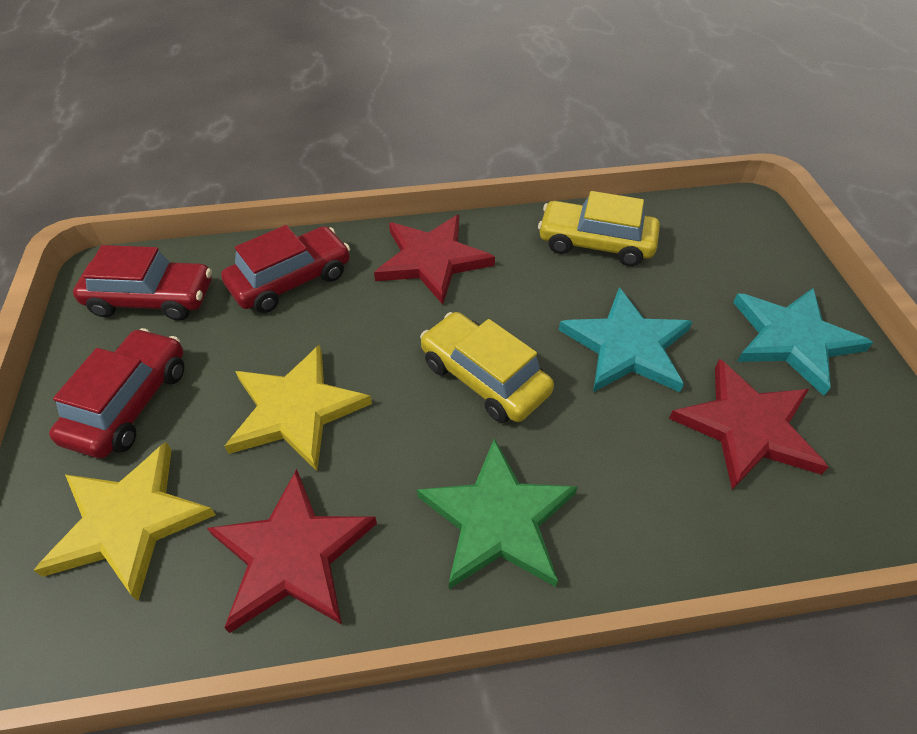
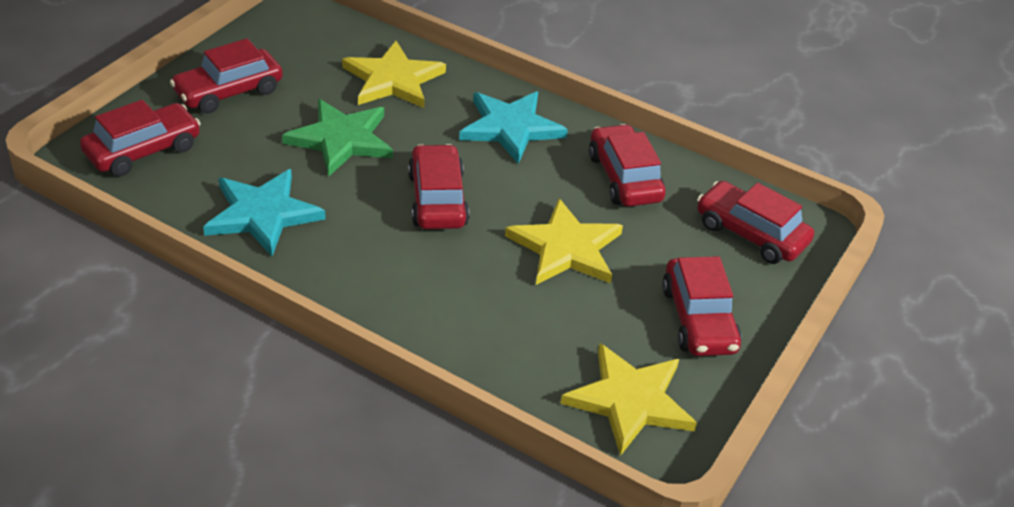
red car: [49,328,184,458] [73,245,212,321] [221,225,350,313] = 3 -> [80,100,201,177] [170,38,283,114] [408,144,469,229] [589,124,666,206] [662,256,742,356] [697,181,814,264] = 6
red star: [207,469,377,633] [374,215,495,304] [669,359,828,490] = 3 -> none = 0
yellow car: [420,312,554,423] [538,191,660,266] = 2 -> none = 0
yellow star: [33,442,216,601] [225,344,372,471] = 2 -> [342,41,446,108] [505,198,623,285] [561,343,697,456] = 3

